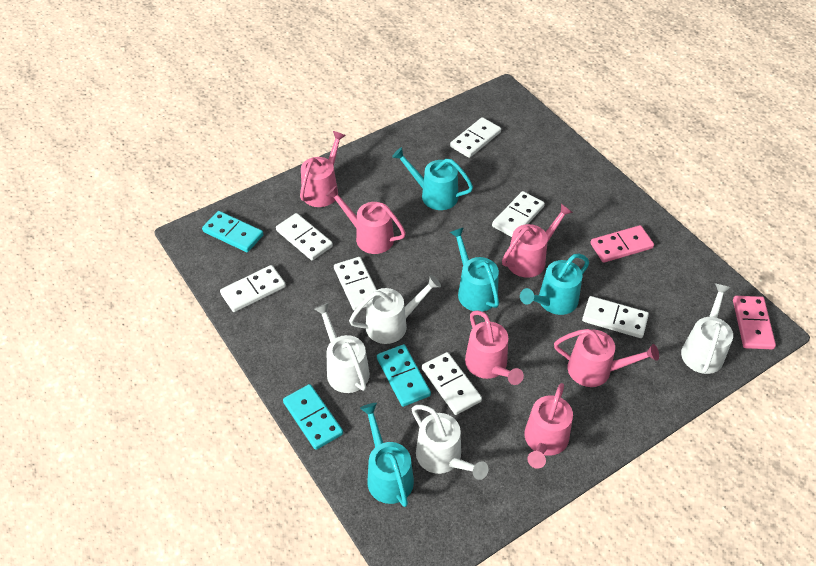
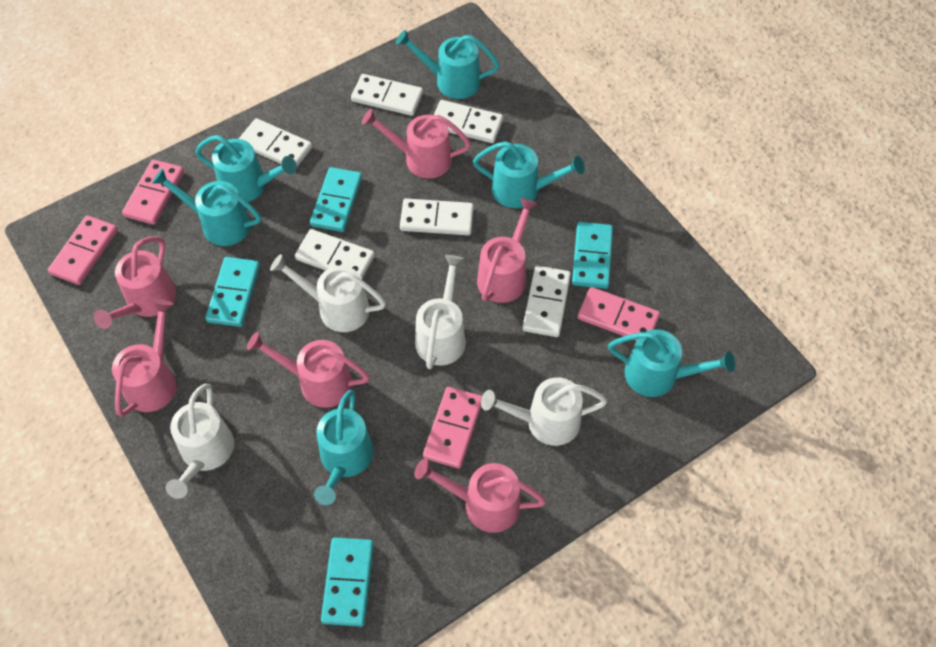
pink domino: [590,225,654,263] [733,296,776,349] = 2 -> [48,215,118,285] [122,160,184,225] [423,387,482,469] [578,287,660,341] = 4
turquoise domino: [202,211,264,252] [283,384,343,450] [377,344,431,407] = 3 -> [206,257,260,327] [310,167,362,232] [321,537,374,627] [572,222,613,289] = 4
turquoise watering can: [360,403,414,507] [392,147,473,210] [450,227,499,311] [520,254,589,315] = 4 -> [152,168,261,246] [195,135,297,202] [314,390,374,505] [396,30,499,99] [473,141,585,208] [608,329,735,397] = 6
white domino: [220,265,286,312] [276,213,333,260] [334,257,377,311] [422,352,482,415] [450,117,501,158] [492,191,545,237] [582,296,649,338] = 7 -> [239,118,312,167] [295,229,375,279] [351,74,423,116] [400,198,474,235] [434,100,503,143] [523,266,571,337] = 6

